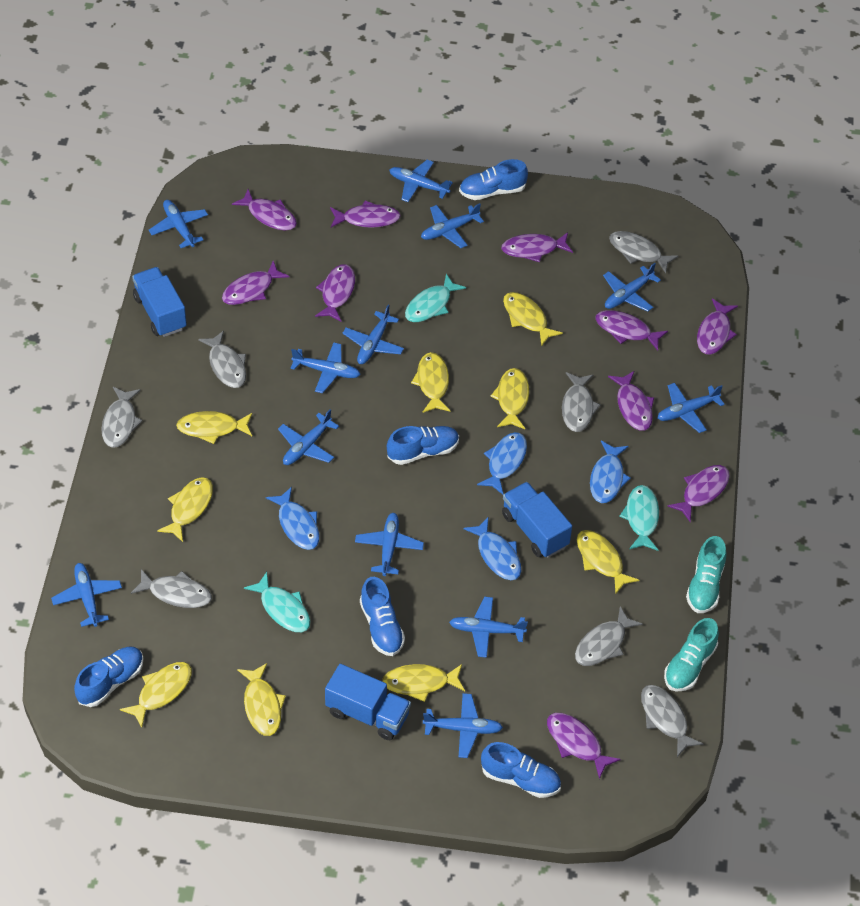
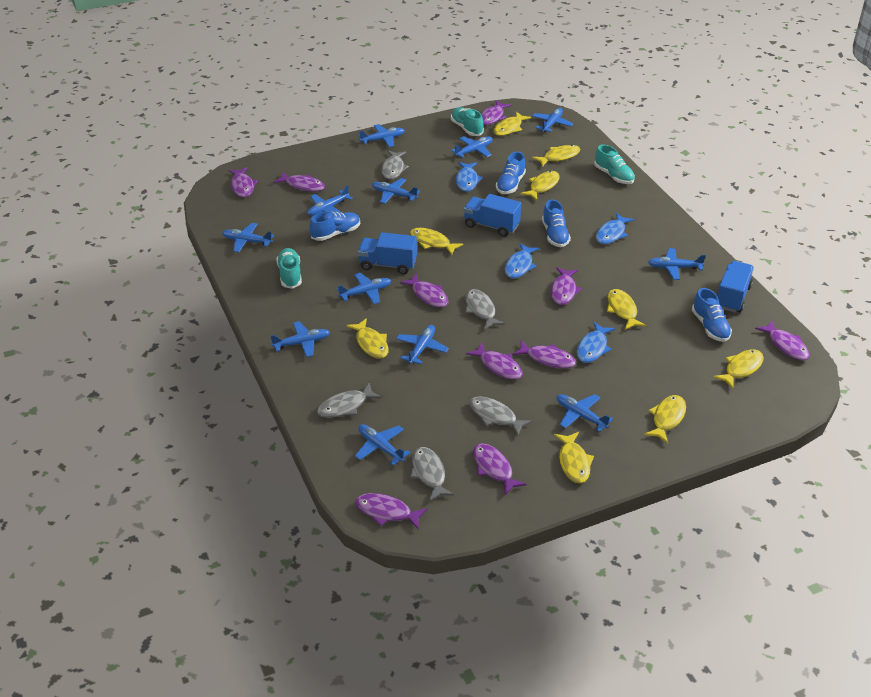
blue shoe: [74,647,143,707] [360,577,405,656] [387,426,459,465] [459,159,528,200] [481,742,561,798] = 5 -> [309,211,360,241] [496,152,526,194] [542,199,571,247] [692,288,732,342] = 4
grey fish: [101,387,143,448] [131,569,212,608] [198,331,246,388] [562,372,601,432] [575,606,643,666] [609,231,678,273] [641,685,703,757] = 7 -> [317,383,382,418] [381,150,409,180] [410,447,454,501] [465,289,505,330] [469,396,532,436] = 5
turquoise fish: [244,572,310,632] [405,274,466,322] [619,485,659,551] = 3 -> none = 0
turquoise shoe: [664,618,719,692] [686,536,726,613] = 2 -> [276,248,302,289] [451,107,484,136] [594,145,635,184] = 3

